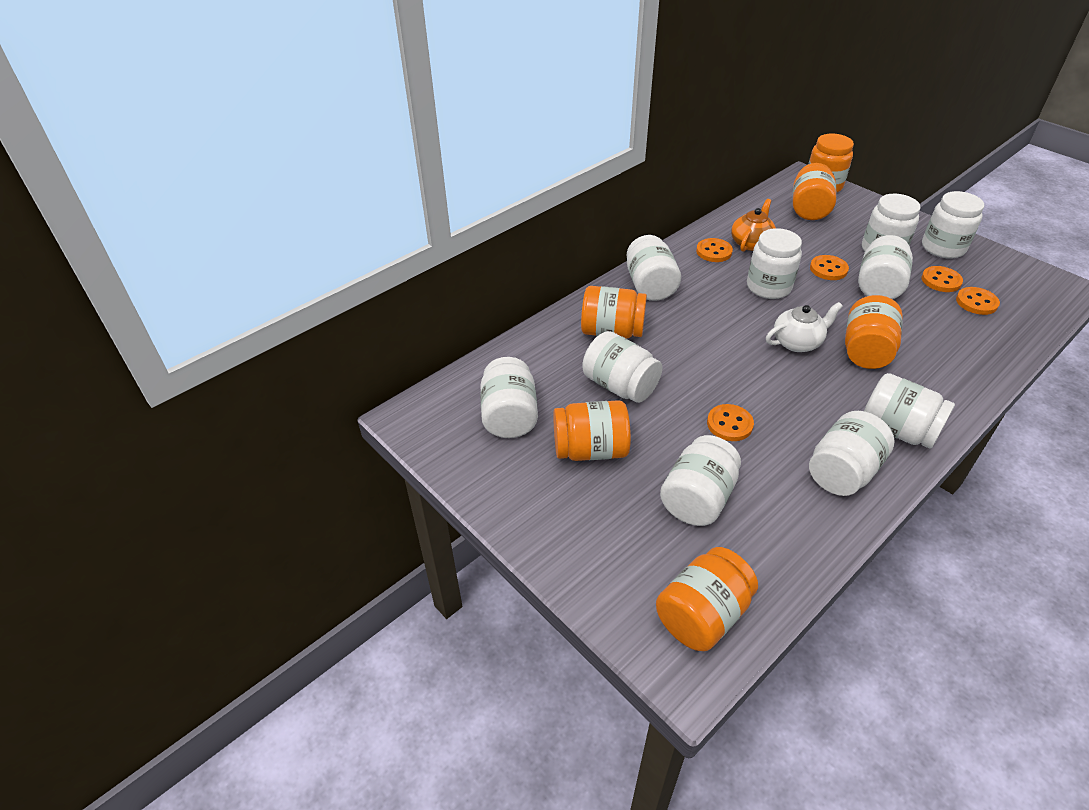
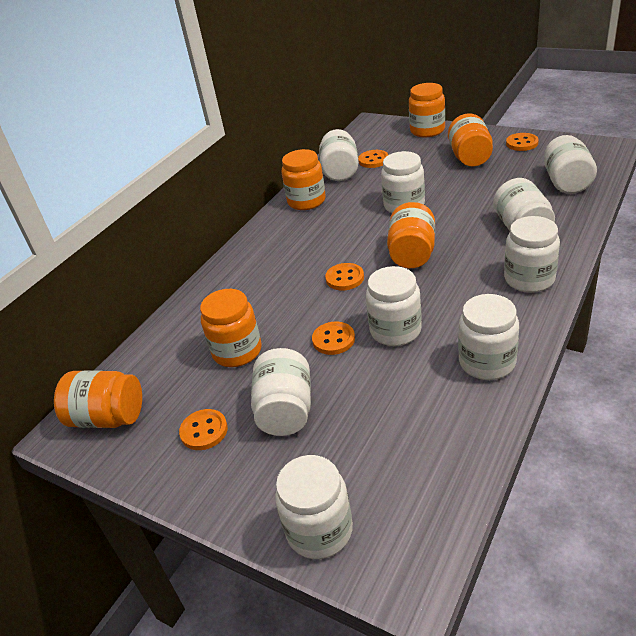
orange teapot: [731,199,776,251] = 1 -> none = 0
white jar: [480,357,538,438] [582,331,662,403] [627,235,681,301] [660,435,741,526] [747,228,802,299] [809,411,895,496] [858,235,913,299] [862,194,921,251] [864,373,955,449] [922,191,984,259] = 10 -> [251,348,311,436] [275,455,353,559] [319,129,359,181] [366,266,422,346] [381,151,425,213] [458,294,519,380] [493,178,555,231] [504,216,560,293] [544,135,597,194] = 9
white teapot: [766,302,843,352] = 1 -> none = 0

